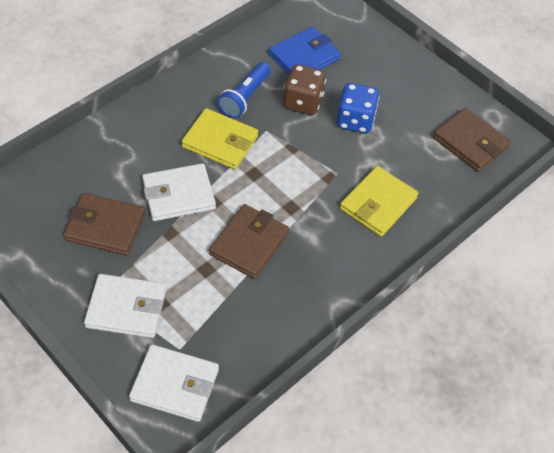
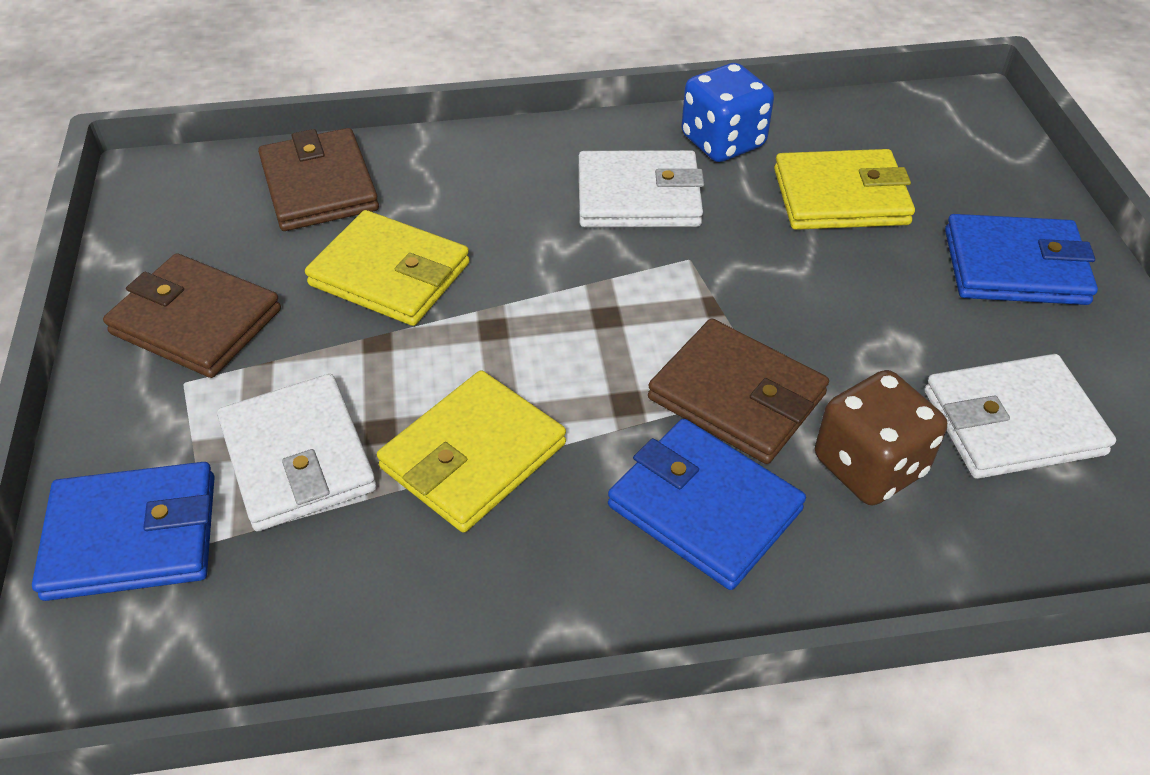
blue flashlight: [218,62,271,118] = 1 -> none = 0
blue wallet: [269,27,341,75] = 1 -> [32,462,215,601] [608,419,806,590] [945,214,1098,305] = 3
yellow wallet: [181,108,258,169] [340,166,418,237] = 2 -> [305,210,470,326] [377,370,566,532] [774,149,915,230] = 3

